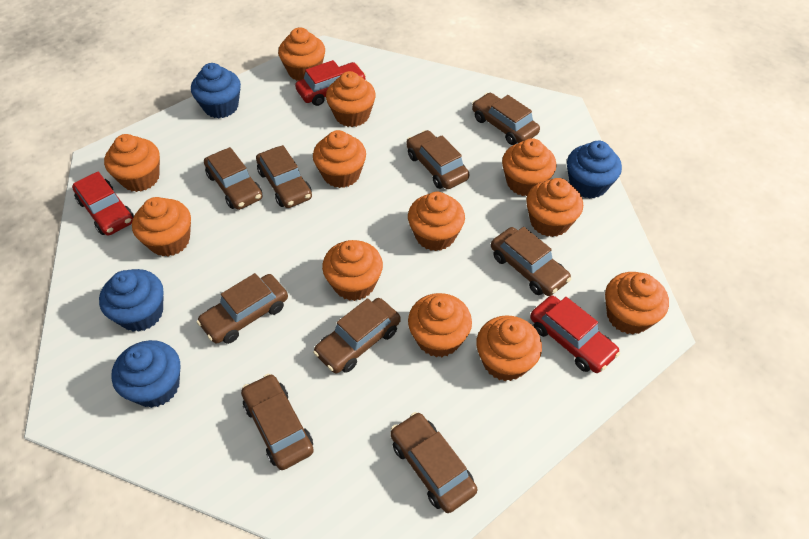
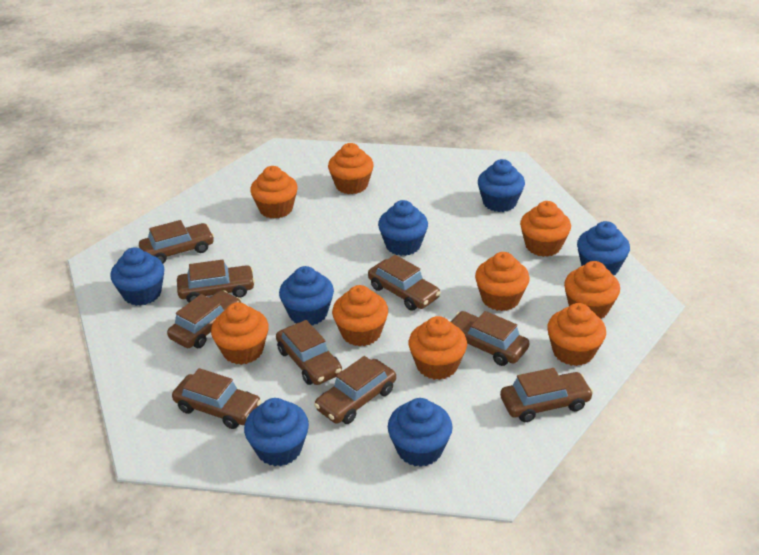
blue cupcake: [99,269,163,332] [111,340,181,408] [191,63,241,118] [567,141,622,199] = 4 -> [110,247,164,306] [244,398,309,466] [279,266,334,326] [378,200,428,256] [388,398,453,467] [478,159,525,212] [577,221,630,275] = 7
orange cupcake: [104,134,160,192] [132,197,191,256] [278,28,325,81] [313,130,366,188] [322,240,383,301] [326,71,376,127] [408,192,465,251] [408,293,472,357] [476,315,542,381] [502,138,556,196] [526,178,583,237] [605,272,669,334] = 12 -> [211,302,269,365] [250,166,298,219] [328,143,374,194] [332,285,388,347] [408,316,467,380] [475,252,530,311] [520,201,571,257] [547,303,606,366] [564,261,620,319] = 9
red car: [72,172,134,236] [295,60,366,106] [530,296,620,373] = 3 -> none = 0

